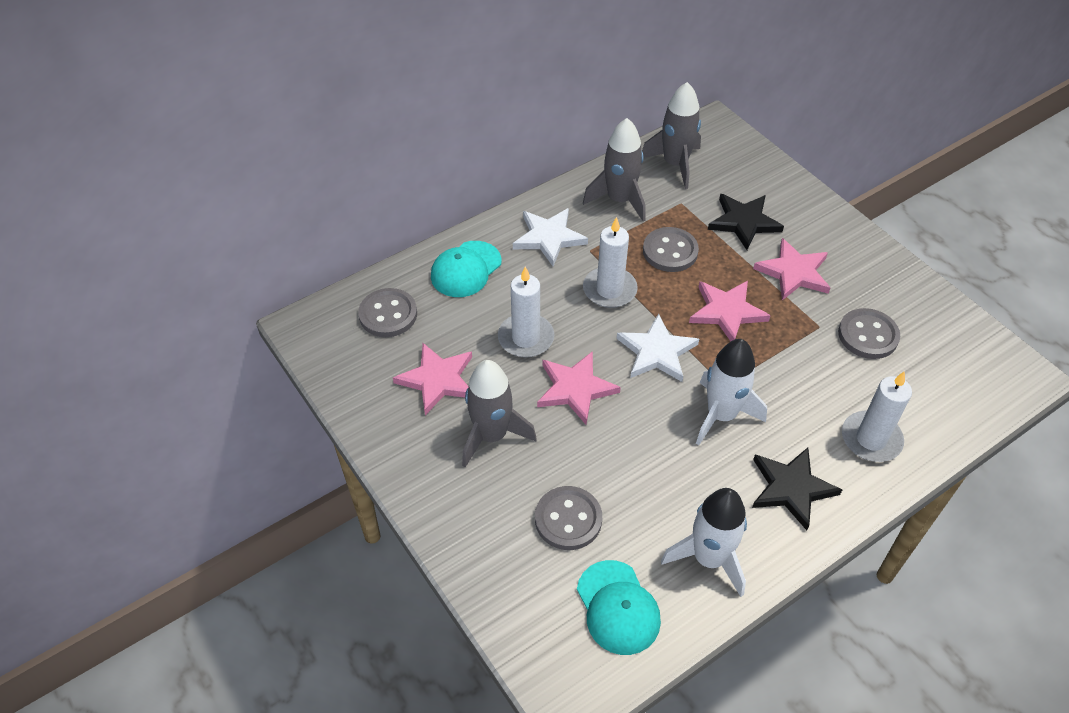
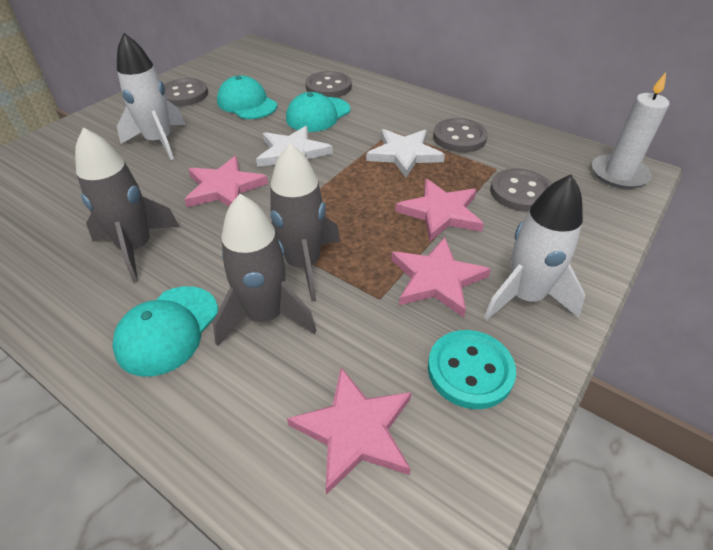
black star: [708,194,784,250] [752,448,842,530] = 2 -> none = 0
turquoise button: none = 0 -> [428,330,516,409] = 1
turquoise cap: [431,241,502,297] [577,560,661,655] = 2 -> [112,286,218,377] [217,75,277,119] [286,92,350,132] = 3
white candle: [498,267,554,358] [583,217,638,308] [842,371,912,462] = 3 -> [592,73,669,189] = 1

